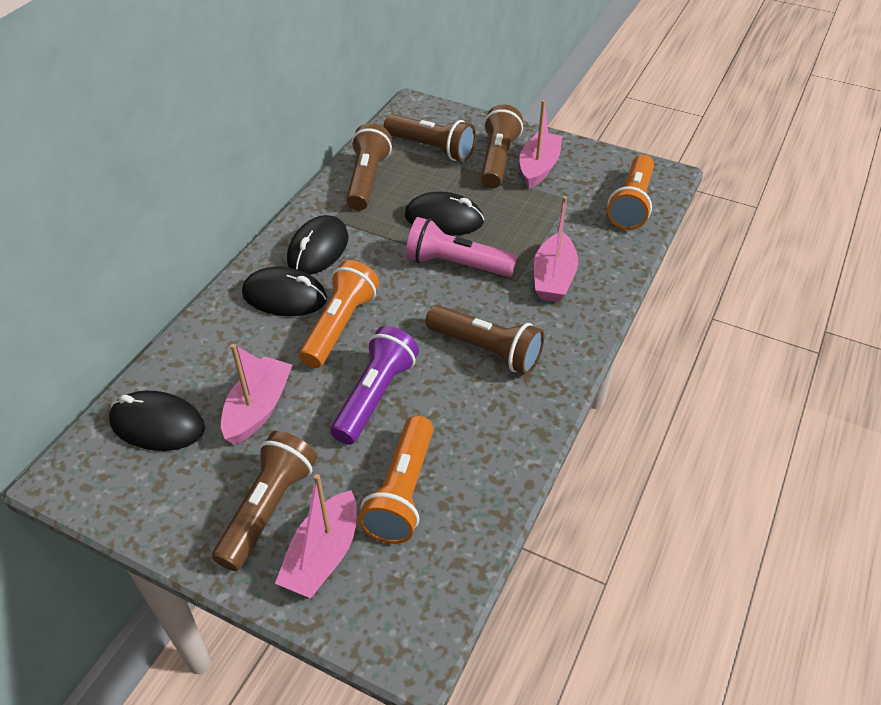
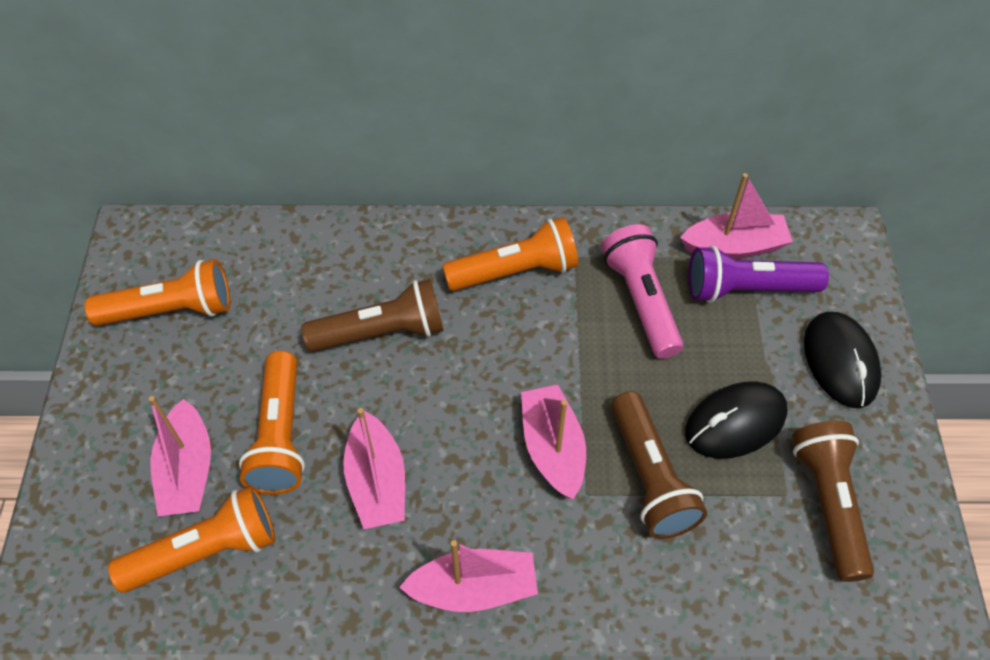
black mouse: [109,391,205,451] [242,267,327,316] [287,215,348,275] [405,192,484,236] = 4 -> [685,381,788,459] [804,312,881,408] = 2
brown flashlight: [212,431,317,571] [346,123,392,211] [384,114,476,162] [425,305,544,375] [481,104,523,188] = 5 -> [301,279,444,352] [611,391,707,539] [792,421,874,582] = 3
orange flashlight: [299,260,379,368] [358,415,433,544] [607,155,654,230] = 3 -> [85,259,230,326] [108,485,275,593] [239,351,305,494] [442,217,578,291] = 4
pink boat: [221,344,293,445] [275,474,357,598] [519,100,562,188] [534,196,578,302] = 4 -> [149,396,211,516] [344,408,405,529] [399,540,538,612] [521,384,586,499] [680,173,793,259] = 5

